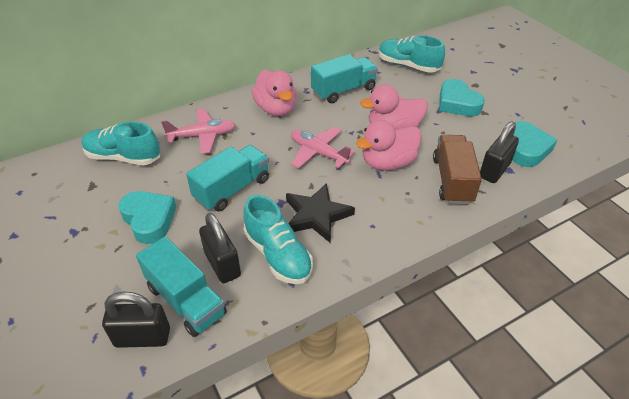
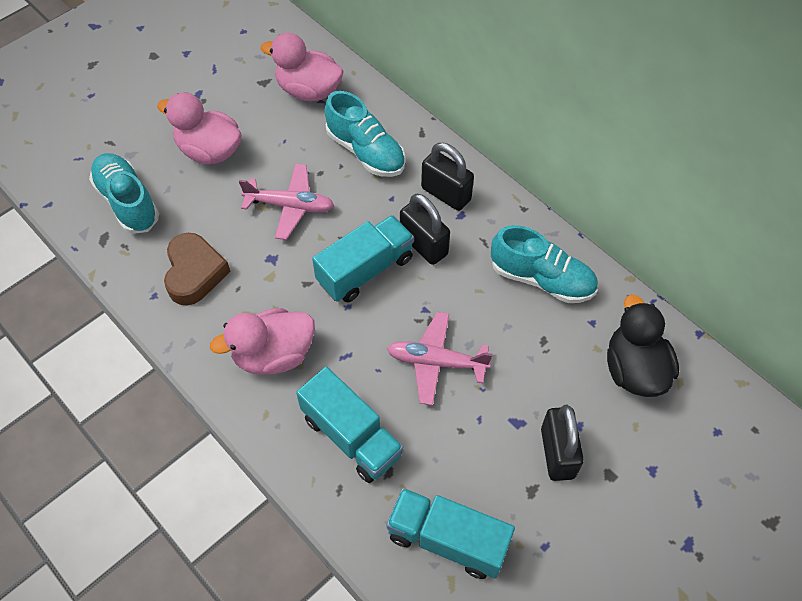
black duck: none = 0 -> [607,294,679,397] = 1
black star: [286,183,355,243] = 1 -> none = 0
brown heart: none = 0 -> [164,233,231,306] = 1
brown truck: [433,135,482,204] = 1 -> none = 0
turquoise heart: [118,191,176,244] [439,79,485,117] [512,121,557,167] = 3 -> none = 0

